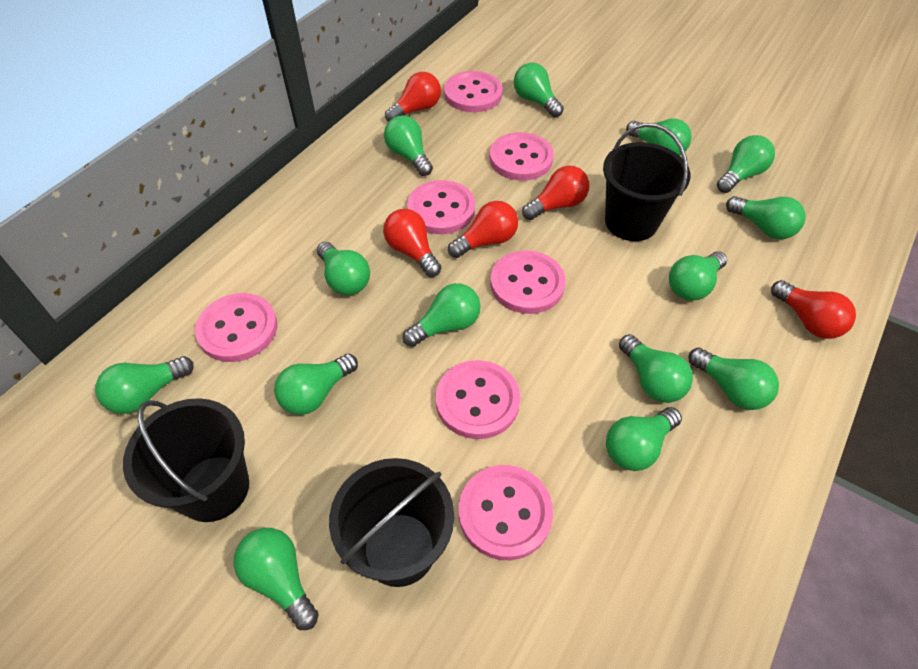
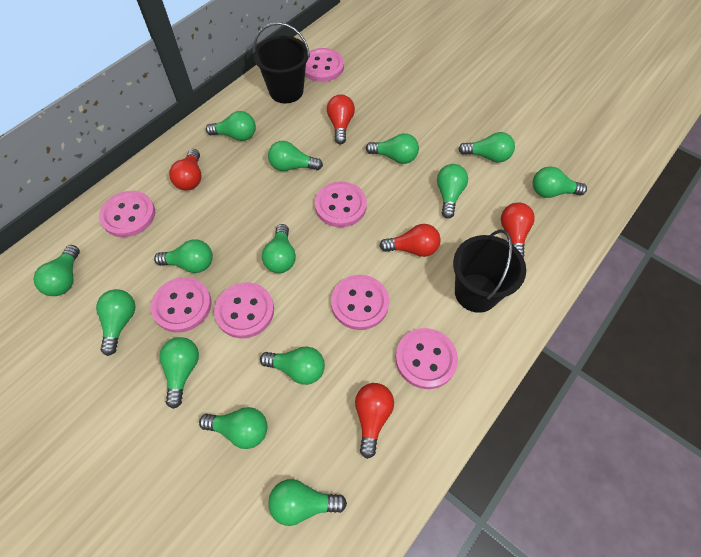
black bucket: [123,398,249,522] [329,458,454,587] [603,123,691,241] = 3 -> [253,22,310,103] [453,229,526,313] = 2

